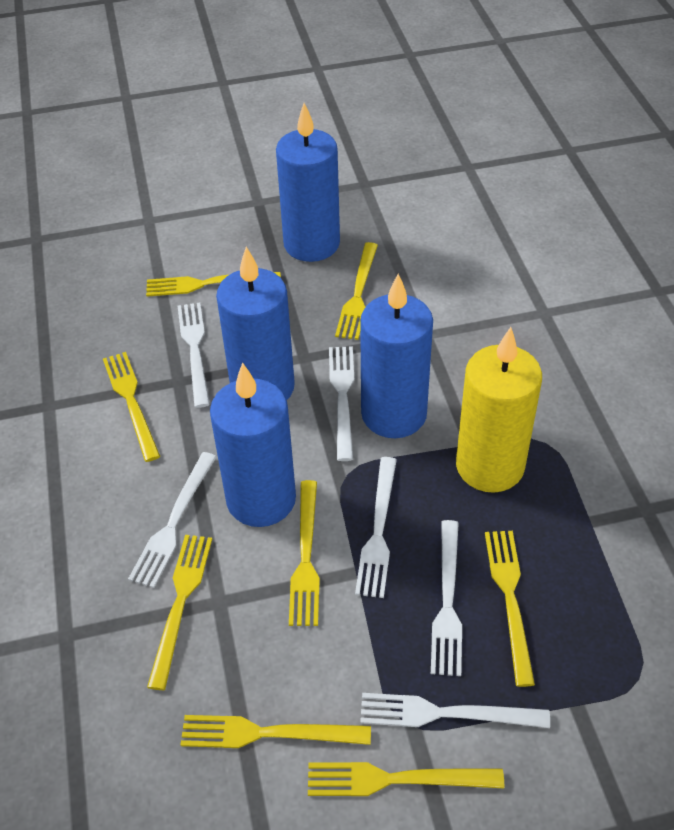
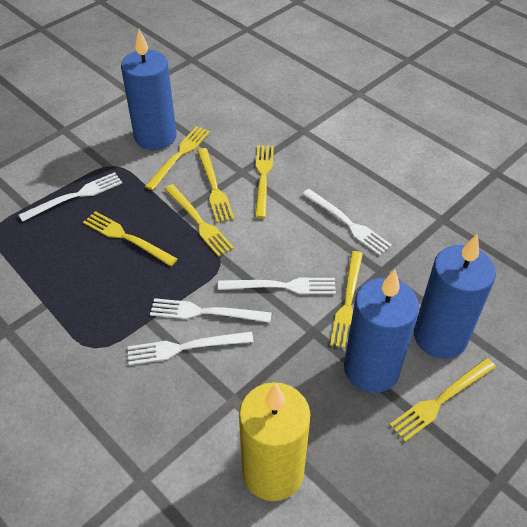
blue candle: [210,362,296,527] [216,247,295,400] [276,103,340,262] [360,274,433,438] = 4 -> [121,29,177,150] [344,269,419,393] [414,234,496,359] = 3
white fork: [128,452,217,588] [178,303,210,408] [329,346,354,461] [355,457,397,598] [360,693,550,728] [431,520,462,676] = 6 -> [19,172,122,222] [128,331,254,365] [150,298,272,323] [218,278,336,294] [302,189,392,256] = 5
yellow fork: [103,352,160,462] [146,272,281,297] [147,535,212,690] [181,715,371,748] [289,480,320,626] [308,762,504,796] [335,242,378,340] [485,531,535,687] = 8 -> [83,211,177,266] [145,126,210,190] [164,184,234,257] [197,148,234,223] [255,145,274,218] [330,251,363,348] [390,358,496,442] = 7

